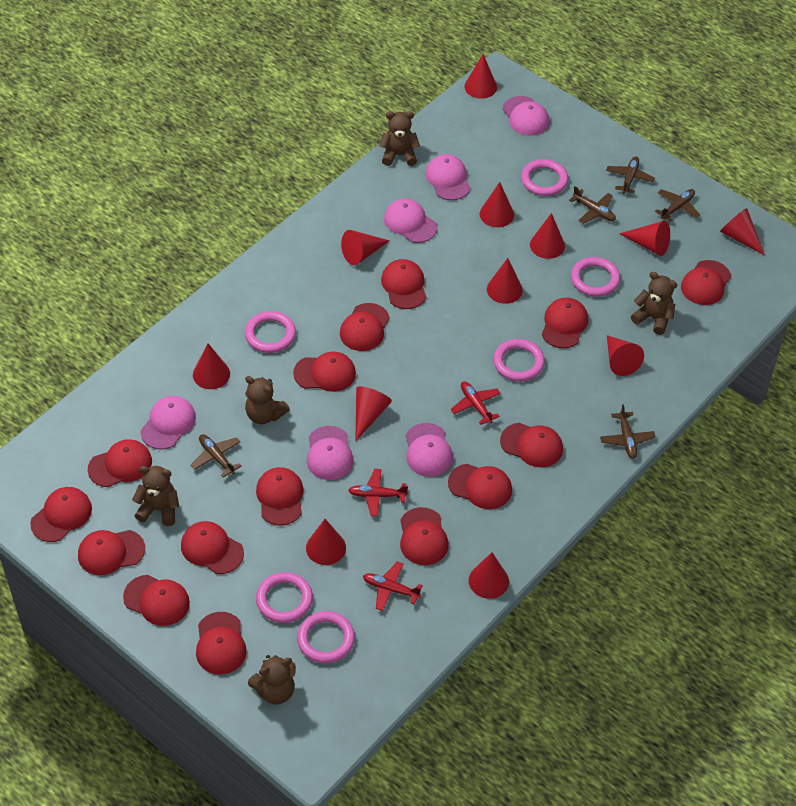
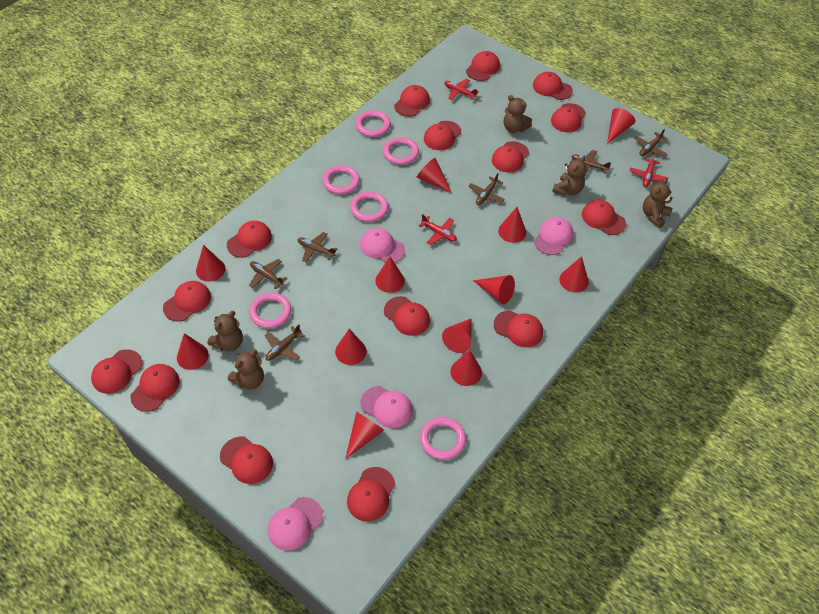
brown plane: [191,434,241,477] [569,186,616,224] [600,404,655,459] [606,156,655,194] [655,189,700,222] = 5 -> [249,259,288,289] [265,324,305,361] [297,232,338,263] [469,173,505,205] [571,150,611,176] [634,129,668,157] = 6
pink cap: [140,396,196,449] [307,426,354,480] [384,198,437,243] [406,423,453,477] [425,154,471,200] [502,96,549,136] = 6 -> [268,497,323,551] [360,228,405,263] [360,386,413,428] [534,217,573,255] = 4

